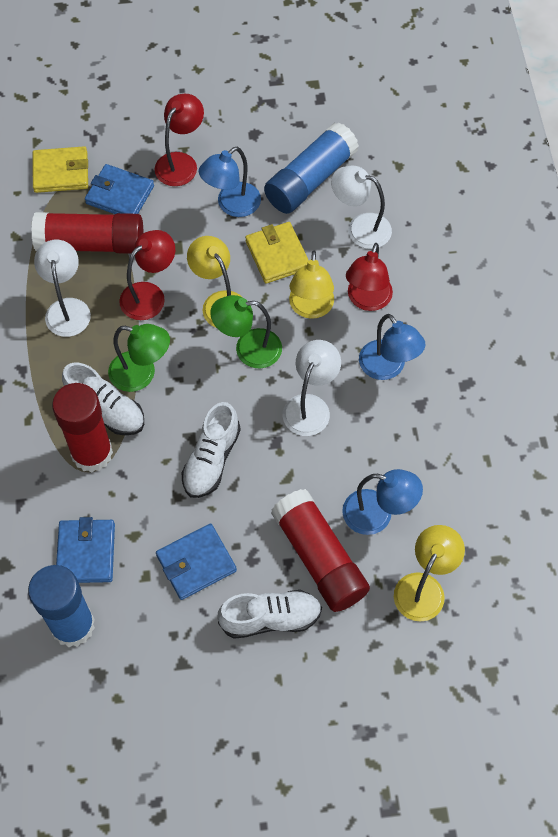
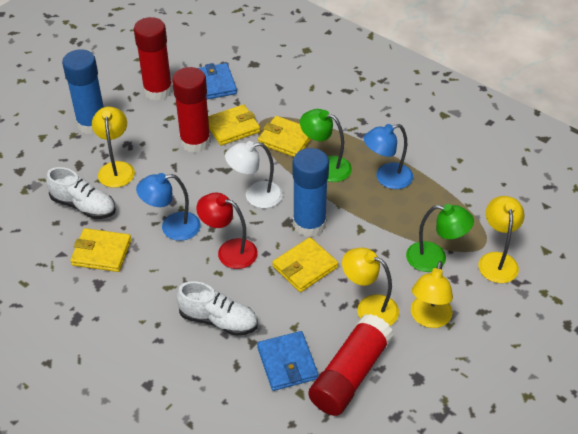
blue lamp: [199,147,261,217] [342,469,423,535] [359,314,425,380] = 3 -> [136,173,201,241] [363,124,413,189] = 2
blue wallet: [56,517,115,583] [85,164,154,214] [156,523,237,600] = 3 -> [198,63,237,99] [257,331,319,391] = 2
red lamp: [119,230,175,320] [155,94,204,186] [346,243,393,311] = 3 -> [196,193,258,269] = 1
white lamp: [34,240,91,337] [283,340,341,436] [331,166,392,249] = 3 -> [225,141,283,208] = 1
white shoe: [62,363,144,435] [181,402,241,498] [217,590,322,639] = 3 -> [46,167,116,219] [176,281,258,336] = 2
yellow lamp: [187,236,243,328] [289,251,334,319] [394,525,465,622] = 3 -> [92,107,135,188] [342,248,399,326] [411,261,453,328] [478,196,525,283] = 4
yellow wallet: [33,146,88,193] [245,222,309,284] = 2 -> [70,228,132,272] [208,104,260,146] [258,116,311,157] [272,237,338,292] = 4

